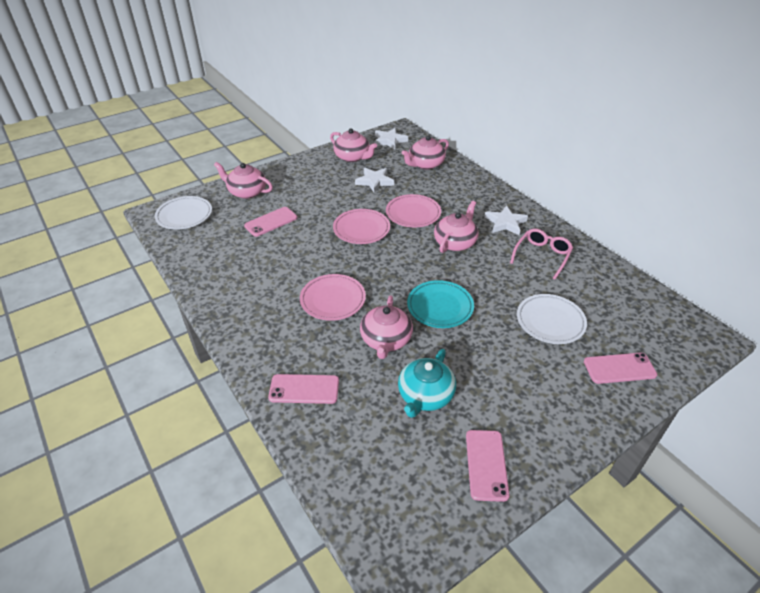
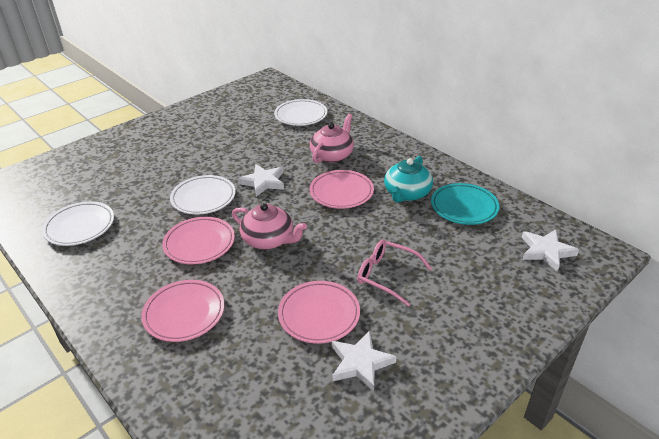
pink phone: [244,207,297,237] [268,374,339,404] [466,430,510,502] [584,353,657,384] = 4 -> none = 0
pink plate: [300,274,366,321] [333,209,390,244] [386,194,441,227] = 3 -> [141,280,225,342] [162,217,235,264] [278,281,360,344] [309,170,374,209] = 4
pink teapot: [214,162,273,199] [330,129,377,162] [360,296,413,359] [402,135,449,170] [434,201,479,253] = 5 -> [232,203,307,249] [310,114,354,163] = 2
white plate: [155,196,212,229] [517,294,587,344] = 2 -> [42,201,114,246] [170,175,236,215] [274,99,327,126] = 3

